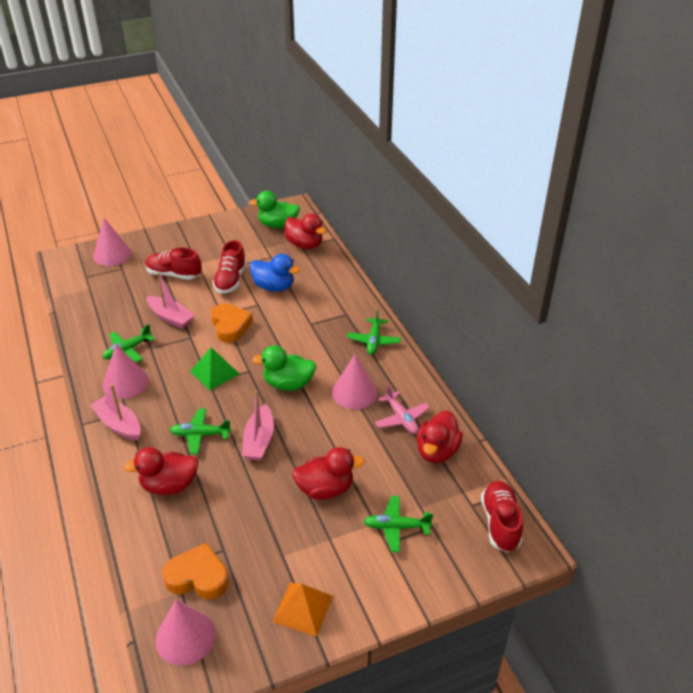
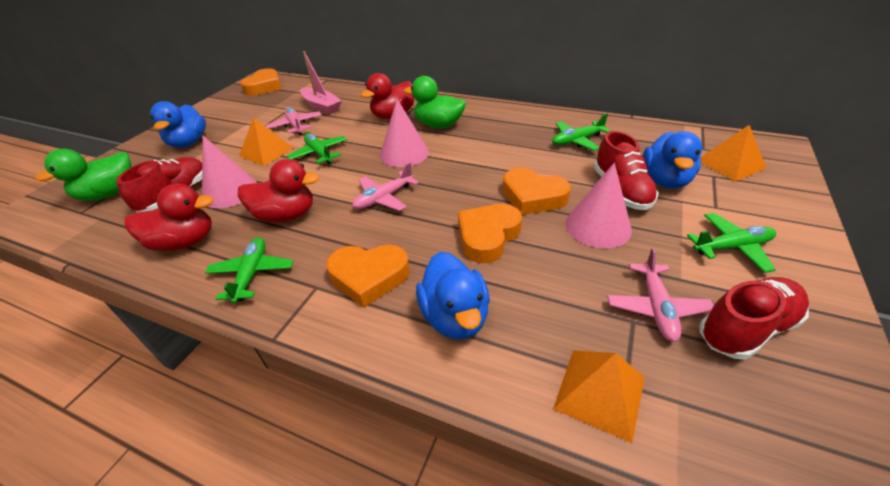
blue duck: [250,254,300,292] = 1 -> [150,101,206,148] [416,252,490,340] [643,131,702,189] = 3
green pyramid: [190,347,239,390] = 1 -> none = 0
orange heart: [162,543,229,599] [211,303,253,343] = 2 -> [240,68,282,96] [326,245,410,308] [458,204,522,263] [503,167,571,215] = 4
orange pyramid: [273,583,333,637] = 1 -> [239,118,293,166] [553,350,645,443] [700,125,766,181] = 3
pink boat: [90,384,141,440] [146,272,195,329] [242,391,274,461] = 3 -> [300,51,342,114] = 1
pink cone: [93,218,131,266] [103,344,148,399] [155,600,216,666] [332,354,377,409] = 4 -> [202,136,257,208] [380,99,429,167] [565,163,632,248] = 3
pink plane: [375,385,430,434] = 1 -> [265,107,322,135] [352,163,419,211] [607,248,714,342] = 3
red duck: [123,447,198,495] [285,214,326,249] [292,447,365,500] [417,411,463,463] = 4 -> [124,183,214,251] [238,159,319,222] [361,73,414,119] = 3

